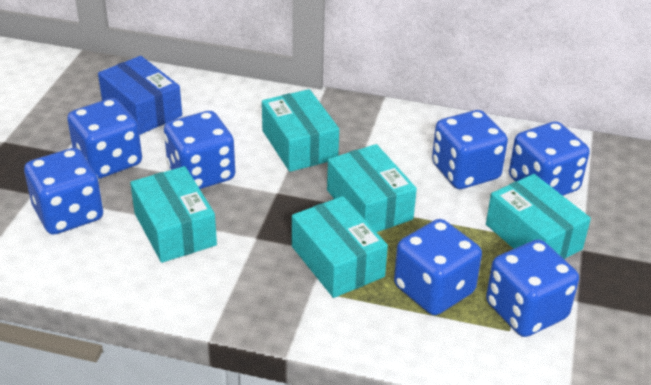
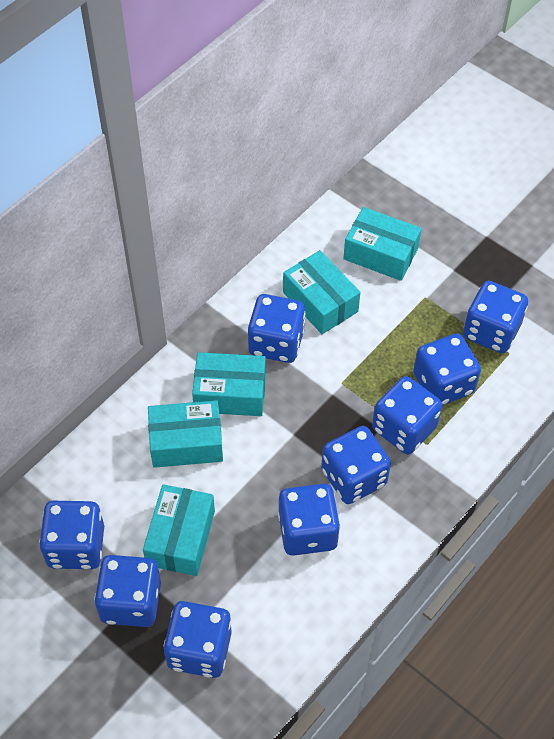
blue box: [98,56,182,135] = 1 -> none = 0
blue dice: [24,148,103,235] [67,98,142,179] [164,111,235,189] [394,219,482,315] [432,110,508,189] [486,239,579,337] [509,121,590,196] = 7 -> [39,501,104,569] [95,555,161,627] [164,601,232,678] [248,294,306,363] [278,484,340,556] [321,426,391,504] [372,376,442,454] [413,334,481,405] [463,281,528,353] = 9

